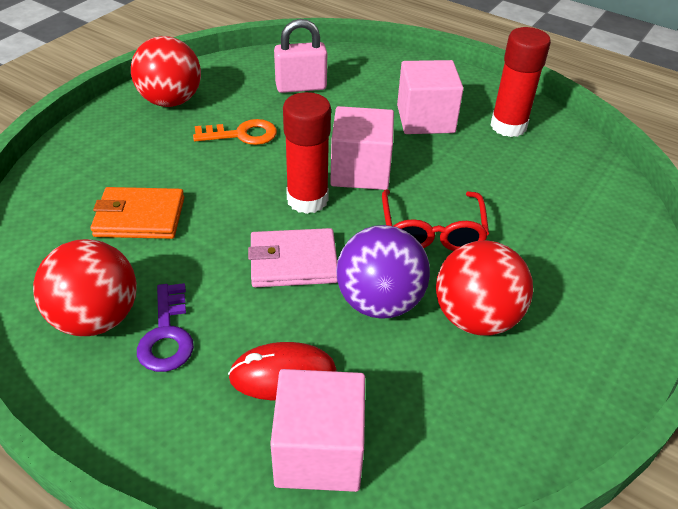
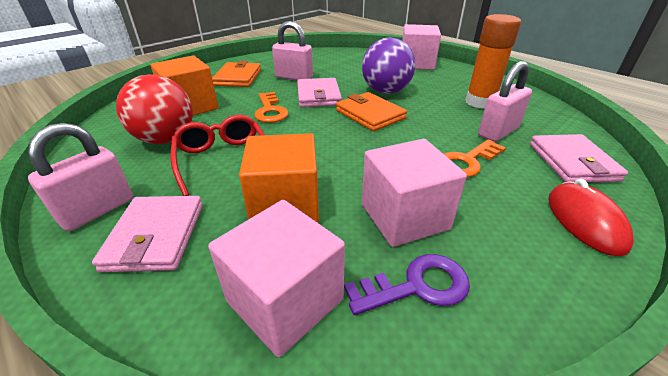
orange cube: none = 0 -> [151,55,218,116] [239,133,319,223] = 2
orange glue stick: none = 0 -> [465,14,521,109] = 1
orange key: [193,119,277,145] = 1 -> [254,92,289,123] [443,139,506,177] = 2
orange wallet: [91,187,184,239] = 1 -> [212,61,261,87] [336,92,407,131] = 2
pink padlock: [274,19,327,93] = 1 -> [28,123,133,231] [272,21,313,80] [478,61,532,142] = 3
pink wallet: [248,228,338,287] = 1 -> [92,196,203,272] [297,78,342,107] [530,134,628,183] = 3
red ball: [33,239,137,336] [131,36,201,107] [436,240,533,335] = 3 -> [116,74,193,144] = 1
red glue stick: [283,92,331,214] [490,27,551,137] = 2 -> none = 0

